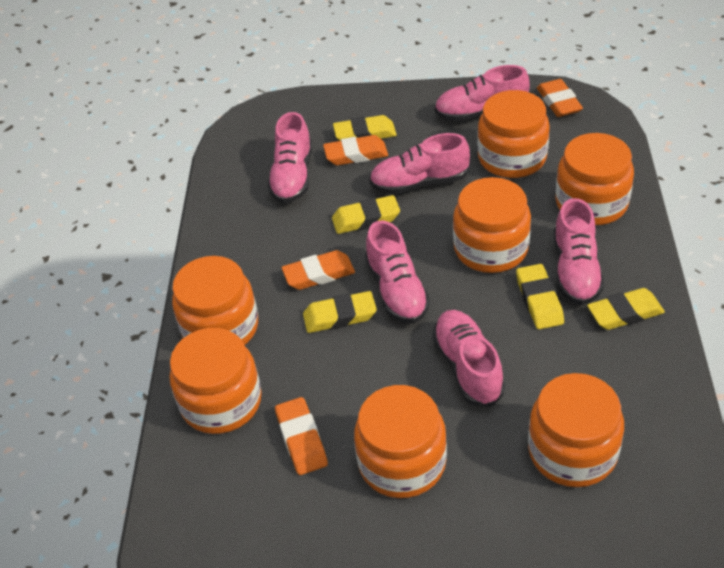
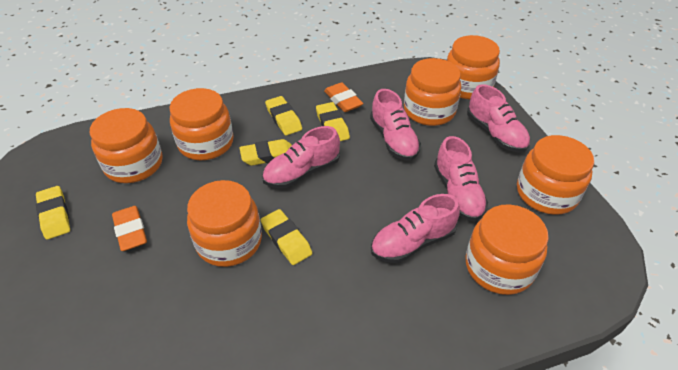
orange eraser: [275,397,328,475] [281,250,355,290] [323,135,388,165] [537,79,583,117] = 4 -> [112,206,147,251] [324,82,363,112] = 2
pink shoe: [268,112,312,203] [365,220,430,324] [369,133,470,194] [432,310,505,407] [434,65,530,121] [554,198,604,305] = 6 -> [262,126,340,188] [370,89,421,161] [371,194,460,263] [434,136,488,222] [467,84,530,152] = 5

